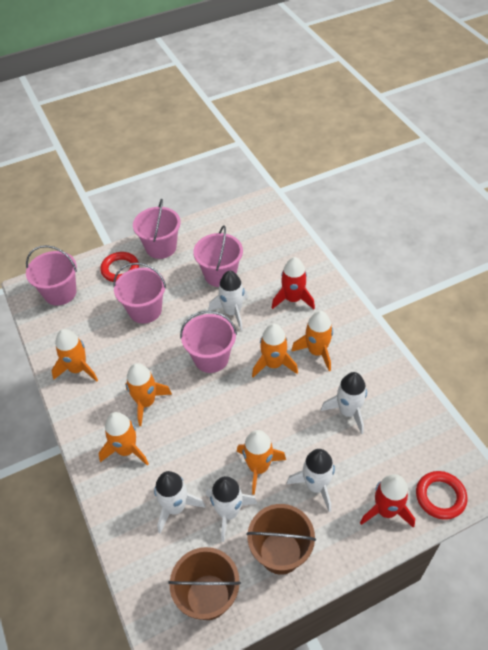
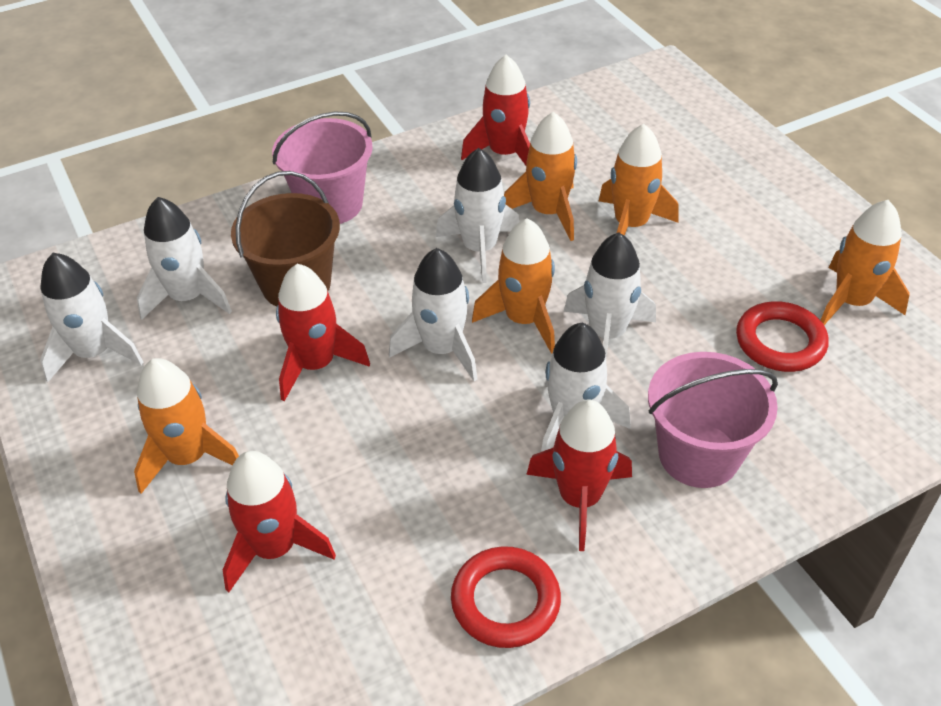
brown bucket: [168,547,241,620] [246,504,316,575] = 2 -> [231,171,340,306] = 1
orange rocket: [51,329,98,382] [99,412,149,466] [125,363,172,426] [237,430,286,495] [252,324,298,378] [291,311,333,371] = 6 -> [134,358,239,494] [472,218,555,354] [504,112,577,241] [599,124,679,236] [821,200,910,325] = 5
pink bucket: [26,245,77,306] [113,263,166,324] [133,199,181,259] [180,311,237,373] [193,225,243,287] = 5 -> [272,112,373,224] [648,352,778,488] = 2
red rocket: [272,257,315,309] [360,474,415,528] = 2 -> [223,451,336,592] [276,264,370,401] [461,55,530,165] [526,400,632,551] = 4
white rocket: [154,471,206,534] [206,476,257,542] [209,271,248,330] [287,449,335,512] [321,372,367,434] = 5 -> [40,253,143,382] [137,197,232,320] [389,248,477,381] [436,148,519,283] [541,323,630,452] [564,232,656,357] = 6

